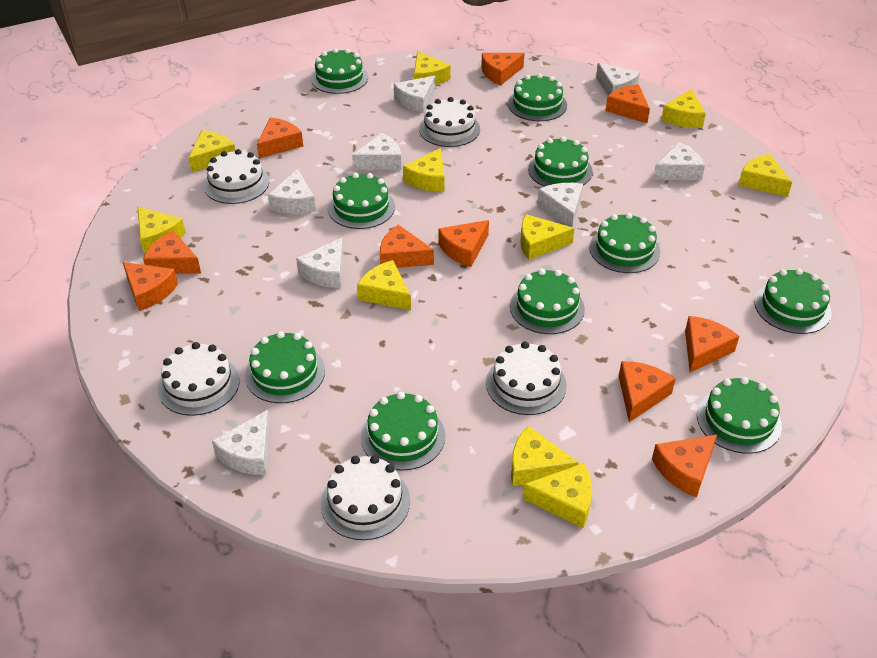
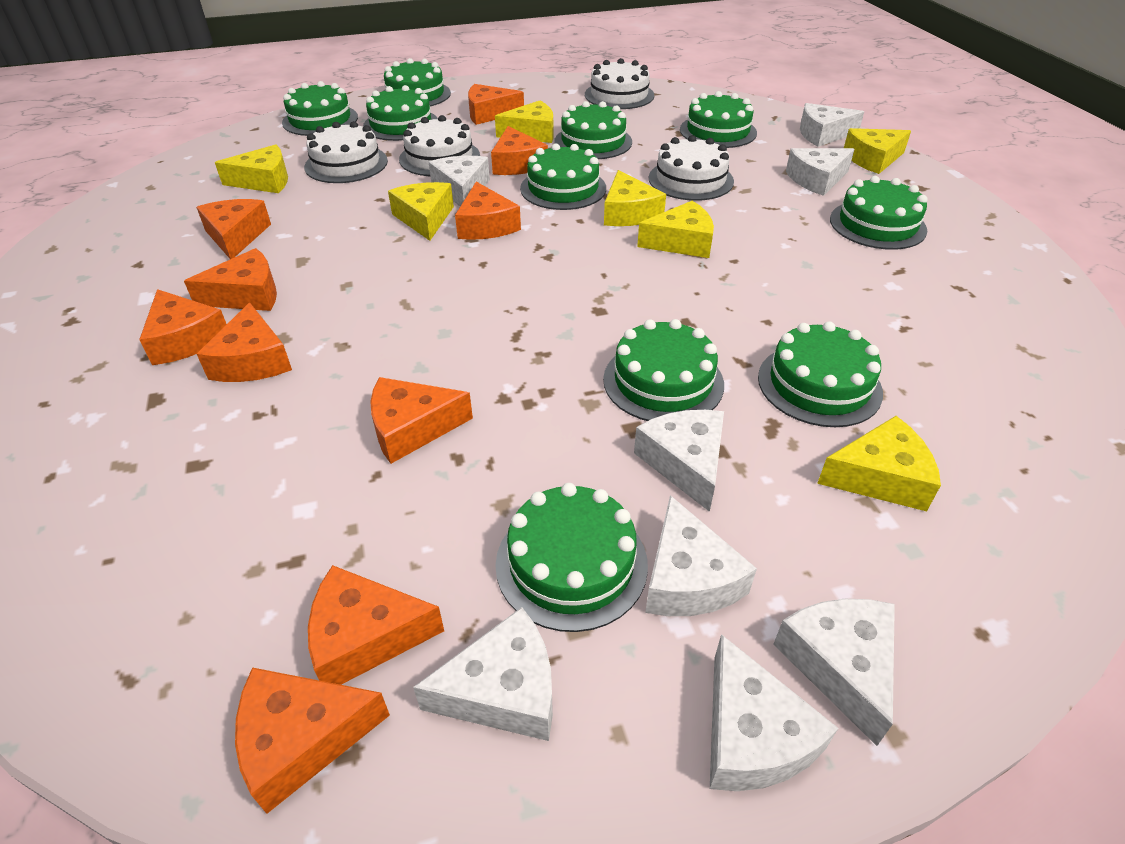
white cake: [158,342,239,416] [203,149,269,204] [321,455,410,540] [419,97,480,147] [486,342,567,415] = 5 -> [304,121,388,183] [399,115,480,176] [585,58,654,109] [649,135,734,201] = 4
yellow cheese: [138,207,186,254] [189,130,235,172] [357,260,411,310] [403,148,445,192] [414,51,450,85] [511,426,579,486] [520,214,574,260] [523,463,592,528] [661,89,706,128] [738,154,792,197] = 10 -> [215,144,288,193] [388,182,454,241] [495,101,554,143] [604,170,666,226] [637,201,714,258] [817,416,941,511] [844,128,911,174] = 7

